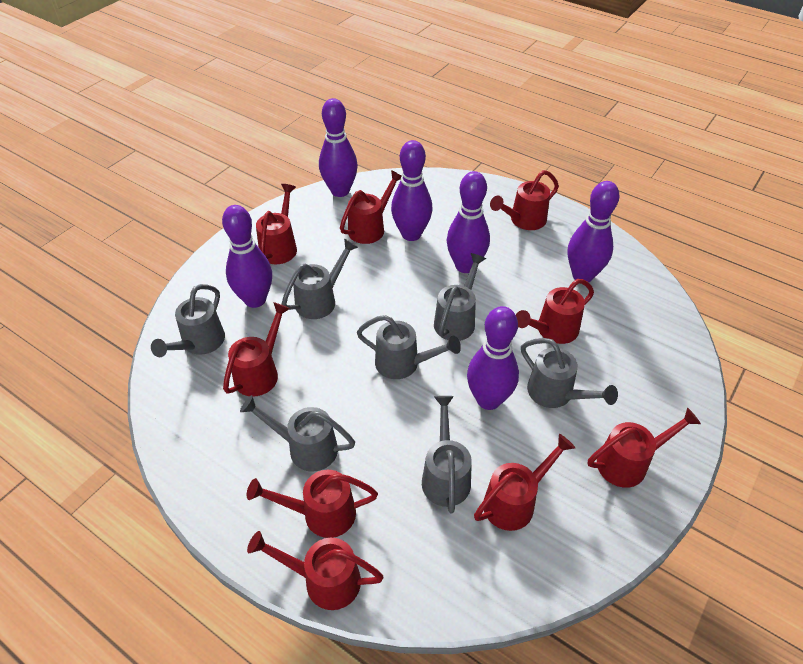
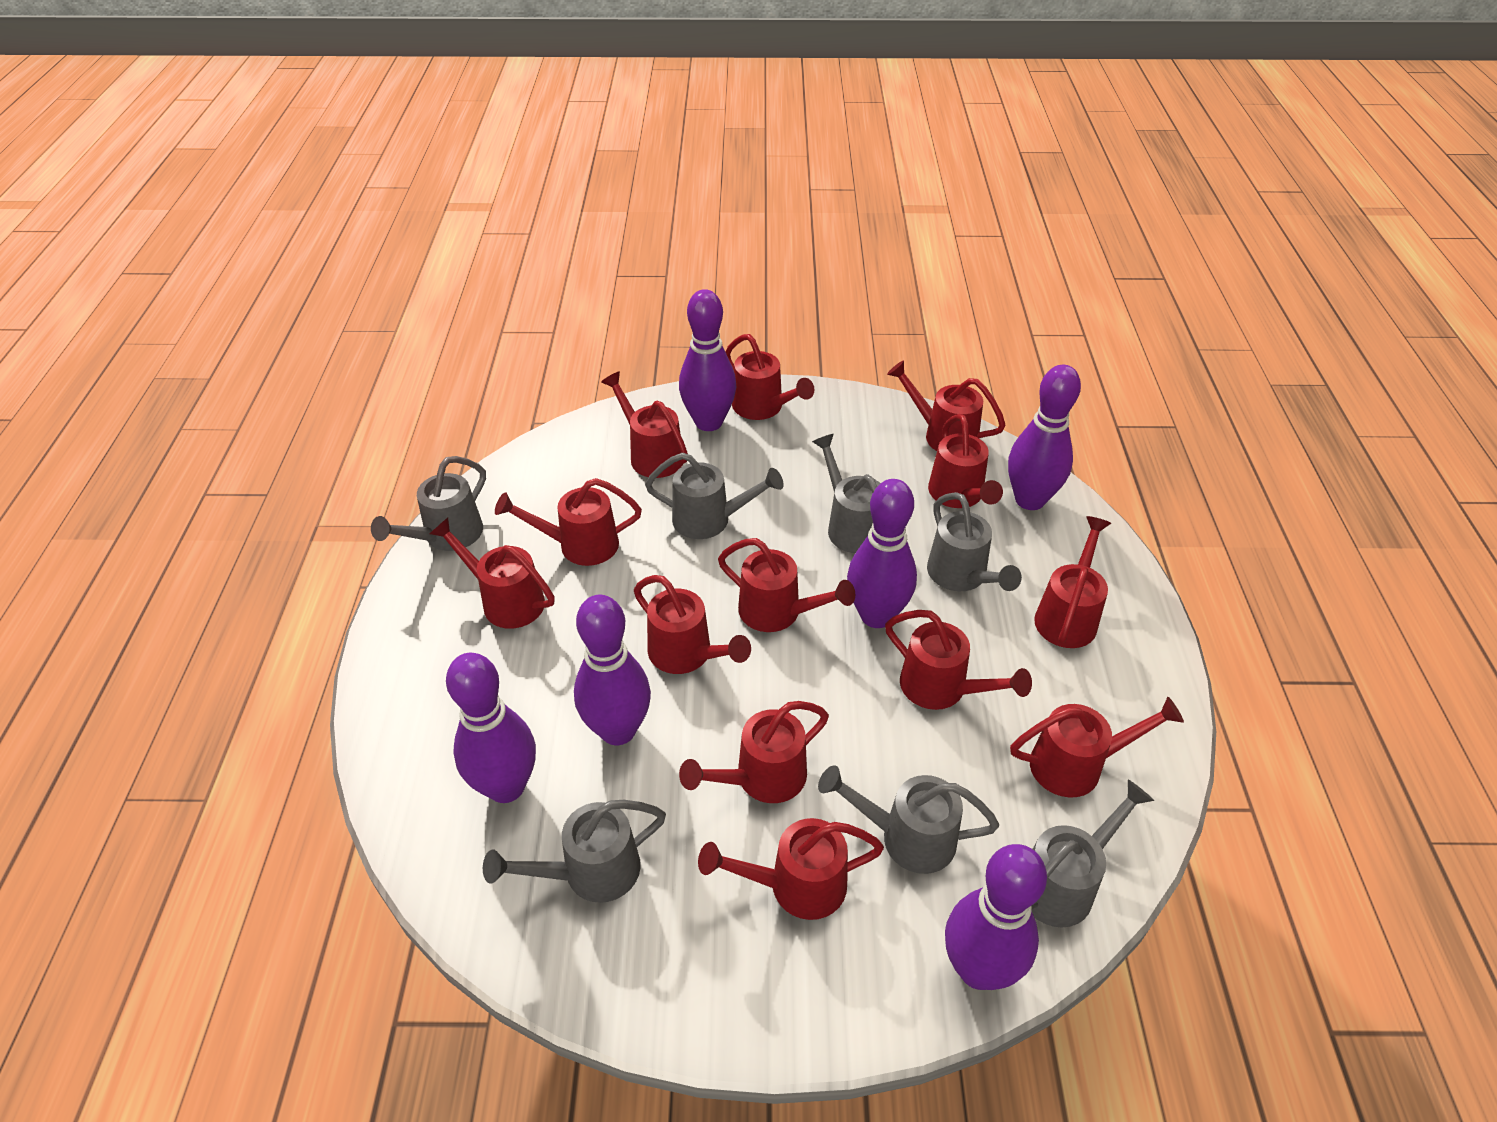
red watering can: [223,302,290,396] [247,470,378,538] [247,531,384,610] [256,184,297,264] [340,170,401,244] [474,434,575,531] [490,170,559,230] [516,279,594,344] [588,407,701,488] = 9 -> [430,518,555,629] [495,478,642,566] [601,371,688,478] [634,575,751,674] [679,701,829,803] [698,818,884,920] [718,538,855,632] [725,334,815,420] [885,610,1032,710] [887,360,1006,451] [928,414,1003,508] [1010,697,1184,797] [1034,516,1111,648] = 13

